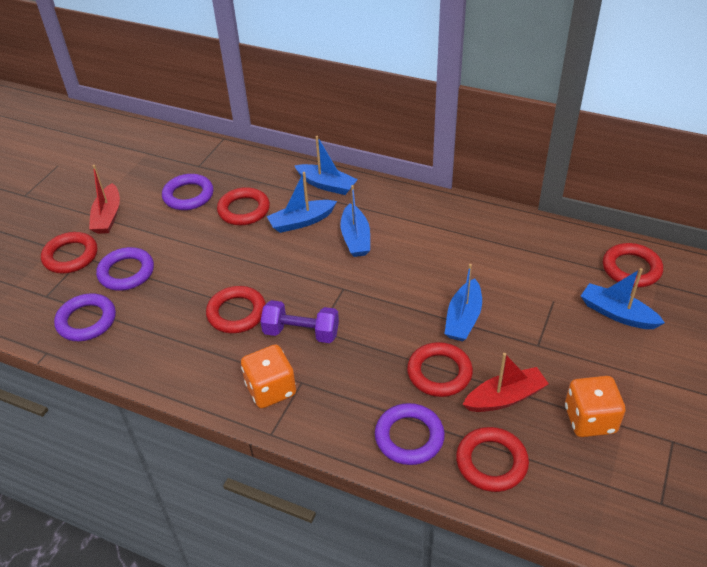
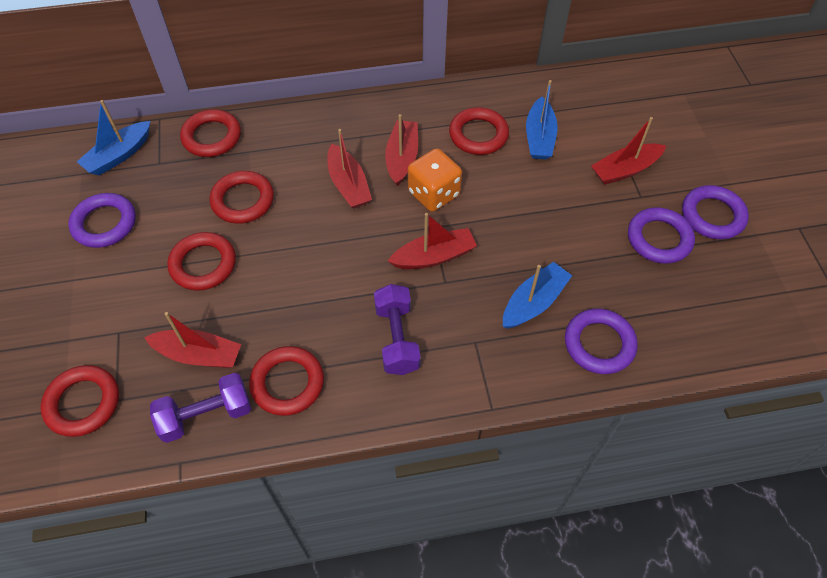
blue boat: [267,172,337,233] [294,136,358,195] [340,185,370,257] [445,264,482,341] [581,268,665,329] = 5 -> [77,100,150,175] [503,262,572,329] [526,80,558,160] = 3
orange dice: [241,344,296,408] [565,376,626,437] = 2 -> [408,148,462,212] = 1
purple dumbbell: [260,300,339,343] = 1 -> [150,373,251,443] [374,284,421,375] = 2
red boat: [89,165,120,234] [463,353,549,412] = 2 -> [144,312,241,368] [327,129,372,209] [385,114,418,186] [388,213,477,269] [591,117,666,185] = 5

